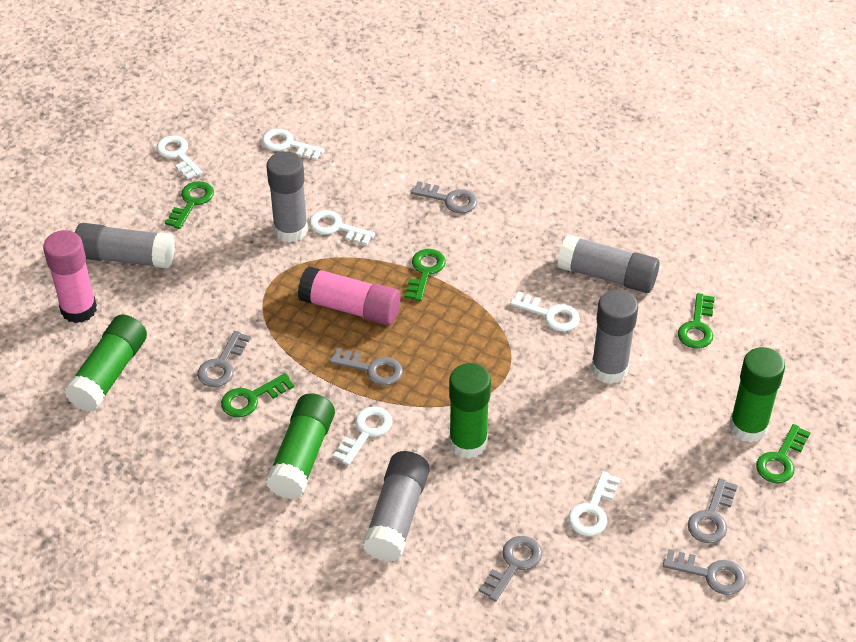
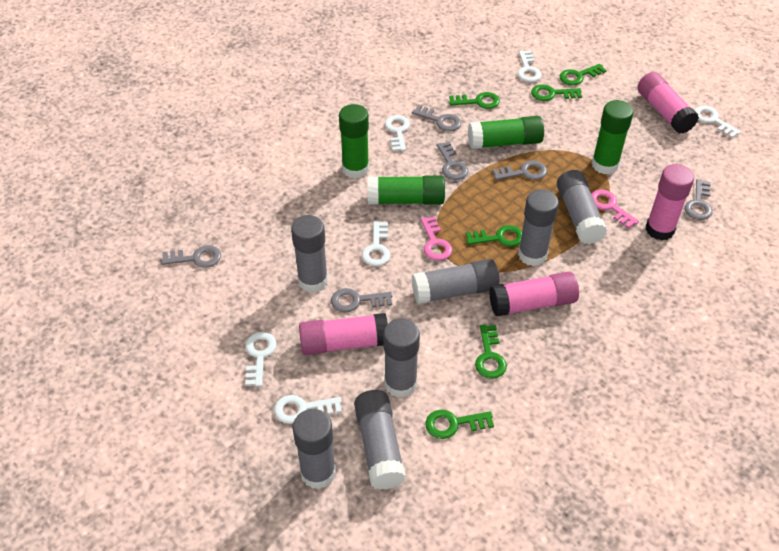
green key: [165,181,214,229] [221,373,294,417] [404,249,446,302] [678,293,715,349] [756,424,811,483] = 5 -> [425,410,494,439] [449,92,500,109] [466,225,522,247] [475,325,507,379] [531,84,582,101] [559,64,607,85] = 6
grey glue stick: [75,223,175,268] [266,151,308,243] [363,451,429,562] [558,234,660,293] [591,290,638,384] = 5 -> [291,215,328,292] [292,409,336,489] [354,390,406,490] [383,318,420,398] [412,259,499,304] [518,189,559,266] [557,170,607,244] = 7
pink glue stick: [43,230,97,323] [298,266,401,325] = 2 -> [299,313,388,355] [489,272,579,316] [637,72,699,134] [645,164,694,240] = 4
pink key: none = 0 -> [421,216,452,261] [591,190,639,229] = 2

